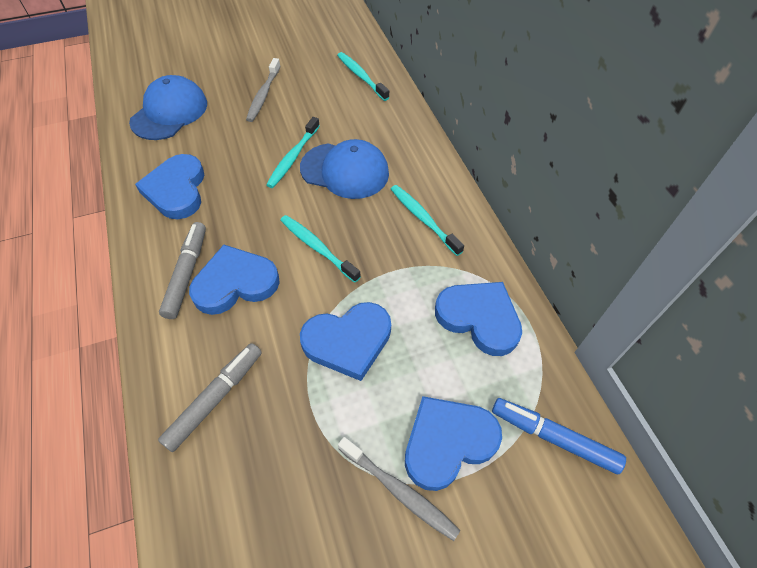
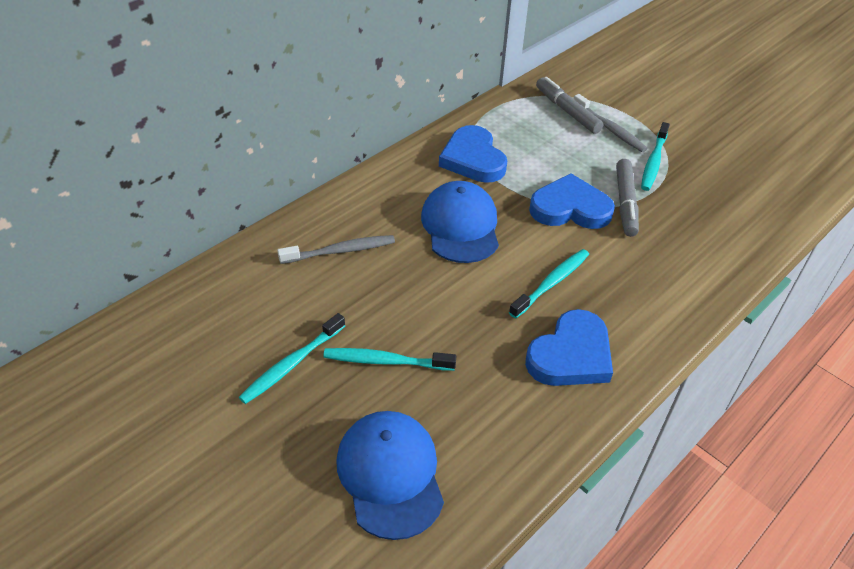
blue heart: [135,154,204,219] [189,245,280,315] [300,302,391,381] [405,396,502,491] [435,282,522,356] = 5 -> [439,125,507,183] [525,309,613,386] [529,173,615,229] = 3
blue marker: [492,398,626,474] = 1 -> none = 0

